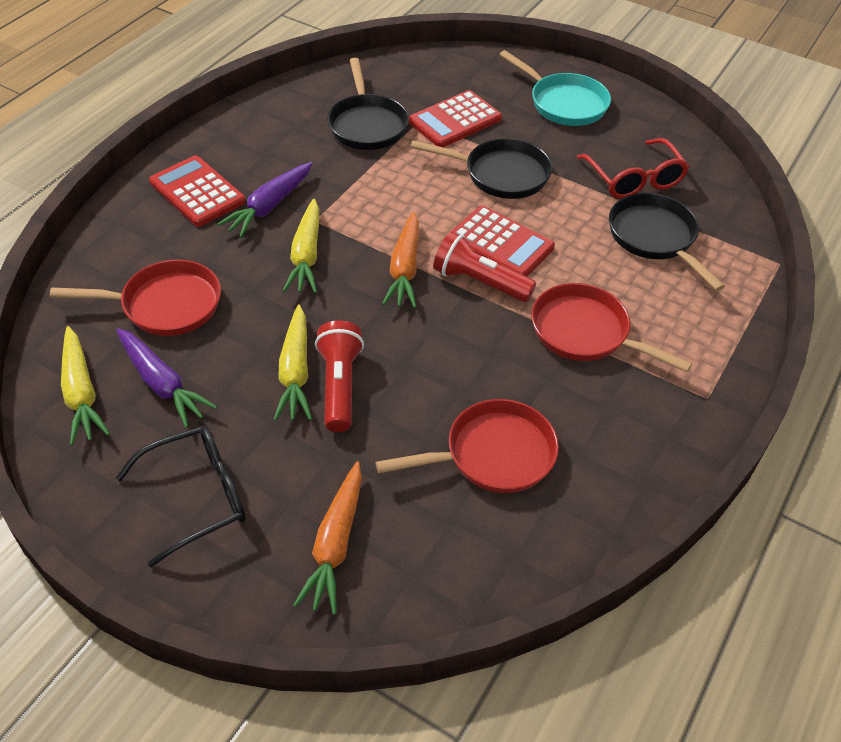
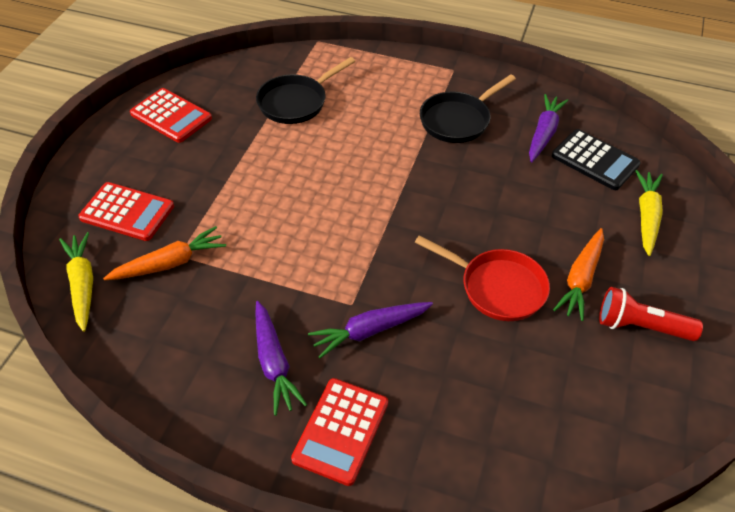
black calculator: none = 0 -> [552,129,641,190] = 1
black glasses: [116,426,246,567] = 1 -> none = 0
black pan: [327,58,409,150] [410,138,552,199] [609,193,725,291] = 3 -> [256,57,355,124] [420,74,516,143] = 2
purple carrot: [116,328,217,428] [217,162,313,238] = 2 -> [255,301,307,416] [308,302,433,358] [529,94,568,162] = 3
red flashlight: [315,320,364,432] [433,232,536,302] = 2 -> [599,287,703,341] = 1
red glasses: [577,138,689,199] = 1 -> none = 0
red pan: [50,260,221,336] [375,399,559,493] [531,283,692,372] = 3 -> [415,235,550,321] = 1
turquoise pan: [499,50,611,126] = 1 -> none = 0
yellow carrot: [61,326,110,446] [273,304,312,421] [283,199,319,293] = 3 -> [59,232,93,332] [635,170,663,256] = 2

